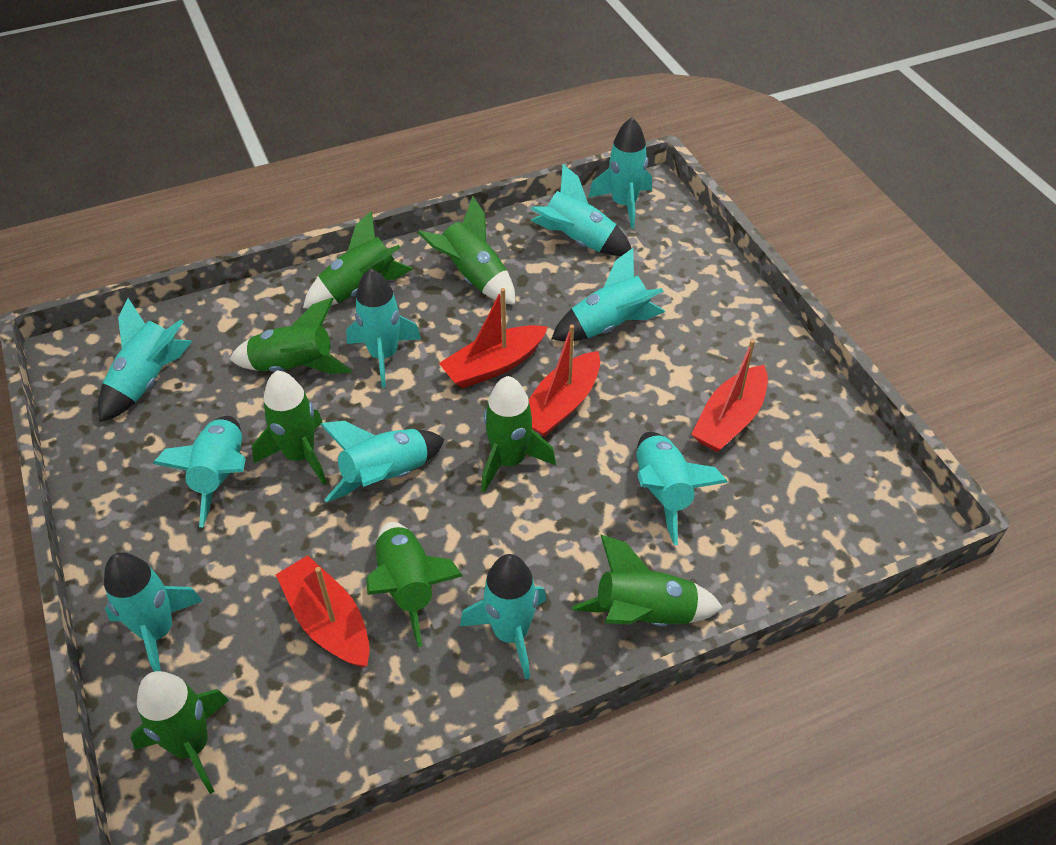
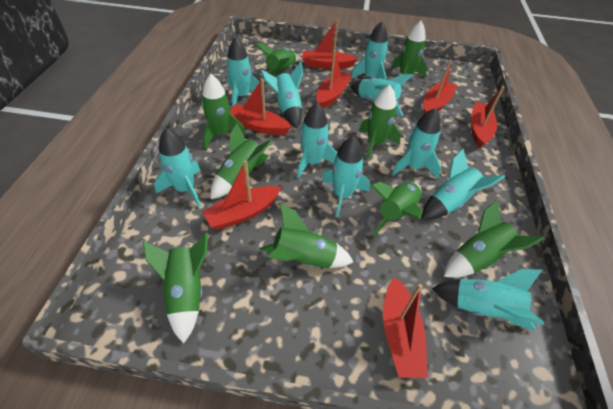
green rocket: [131,671,229,794] [229,298,352,374] [252,370,327,485] [303,211,413,308] [366,522,463,647] [418,196,515,305] [481,376,556,493] [572,535,723,626] = 8 -> [143,233,208,343] [202,74,246,149] [211,123,273,199] [255,44,297,85] [260,203,353,268] [359,85,401,159] [370,182,422,236] [391,21,427,86] [444,200,544,278] = 9
red boat: [276,555,370,668] [439,288,548,388] [529,325,600,436] [691,339,768,452] = 4 -> [202,160,281,230] [230,78,291,135] [302,19,358,69] [316,50,352,108] [383,277,428,378] [423,59,457,114] [471,86,504,148] = 7

